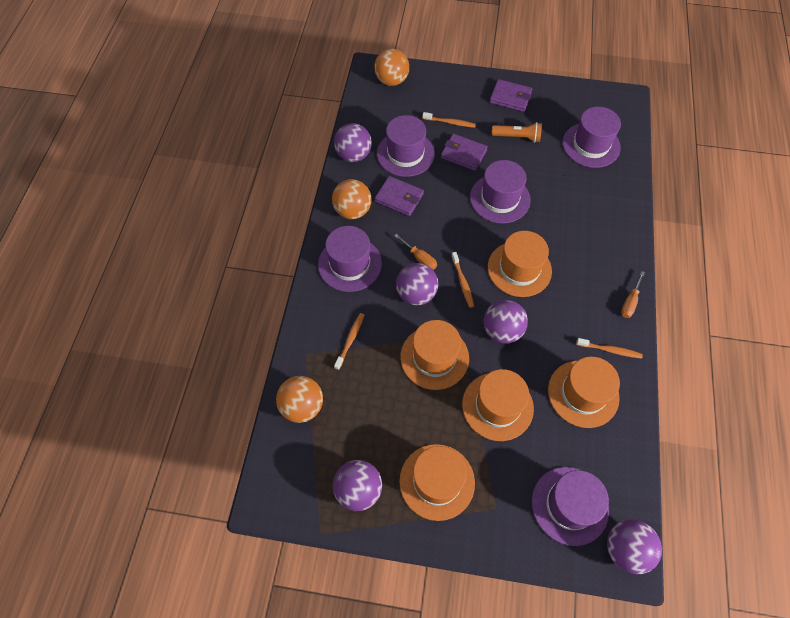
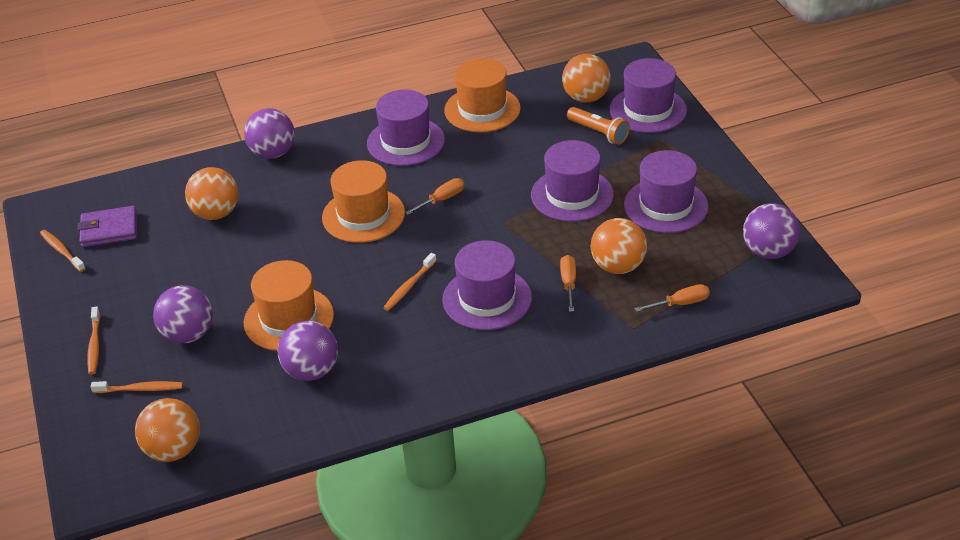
orange ball: [276,376,323,423] [332,179,371,219] [374,49,409,86] = 3 -> [135,398,200,462] [185,167,238,220] [562,54,611,103] [591,218,647,274] = 4
orange hat: [399,444,475,521] [400,320,469,390] [462,369,534,441] [488,231,552,297] [548,357,620,428] = 5 -> [244,260,334,351] [322,160,405,243] [444,58,521,132] = 3
orange screwdriver: [394,234,437,270] [621,271,645,318] = 2 -> [405,178,465,215] [560,255,576,312] [635,284,710,312] = 3
purple ball: [333,460,382,511] [334,123,372,162] [396,263,438,305] [483,300,528,344] [607,519,662,574] = 5 -> [153,286,213,343] [244,108,295,159] [277,321,338,381] [743,203,800,259] = 4
purple wallet: [375,176,424,216] [441,134,488,171] [490,79,532,112] = 3 -> [78,206,137,247] = 1

